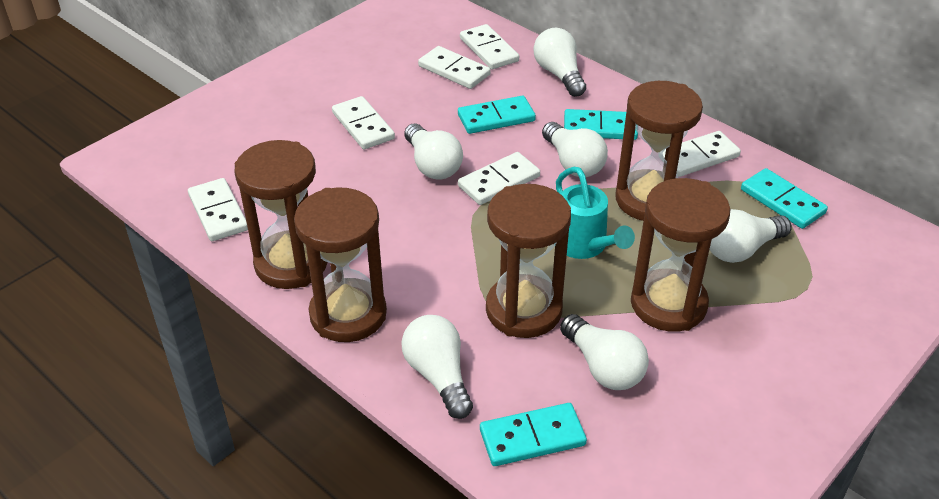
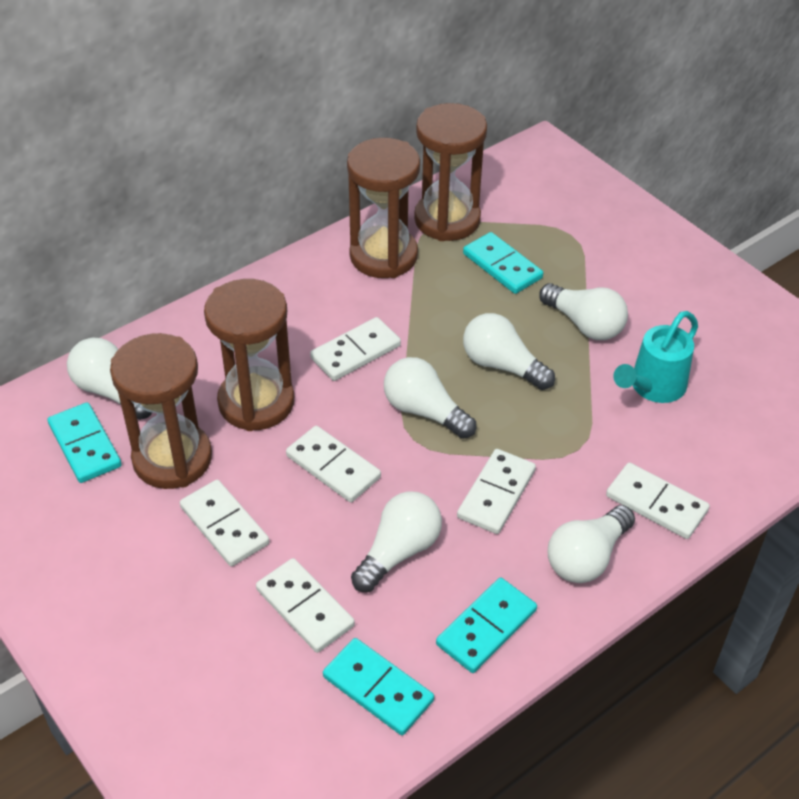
brown hourglass: [234,140,328,289] [294,188,387,342] [486,184,571,338] [615,81,703,221] [631,178,731,332] = 5 -> [110,333,212,489] [204,279,294,431] [347,138,420,278] [414,103,487,241] = 4

